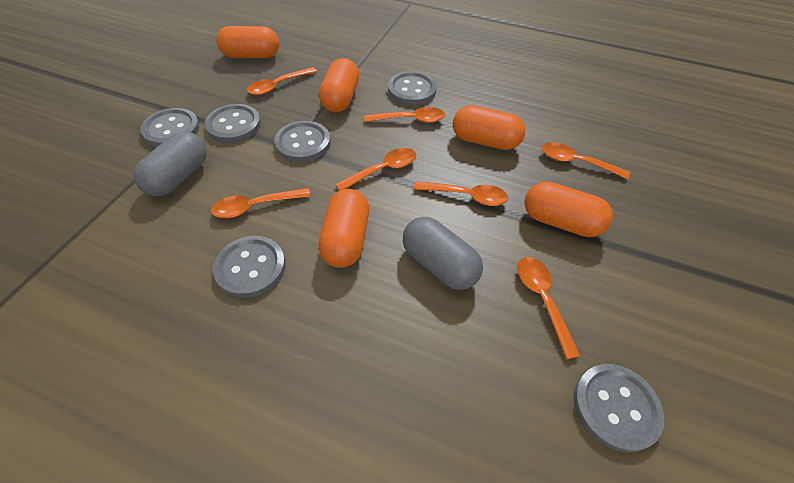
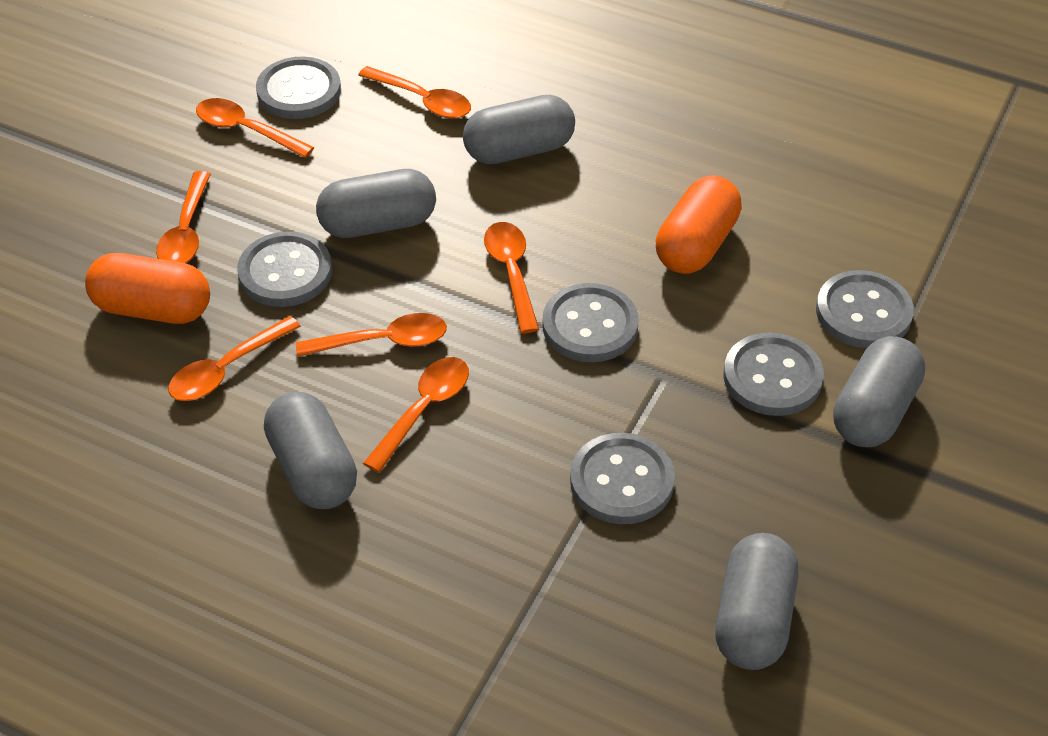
grey capsule: [133,131,207,196] [403,217,483,290] = 2 -> [264,392,357,509] [316,169,436,238] [463,95,575,164] [715,533,798,670] [833,336,925,447] = 5
orange capsule: [216,26,279,58] [318,189,369,268] [319,58,359,112] [453,105,526,150] [524,182,613,237] = 5 -> [85,253,210,324] [656,175,742,274] = 2

